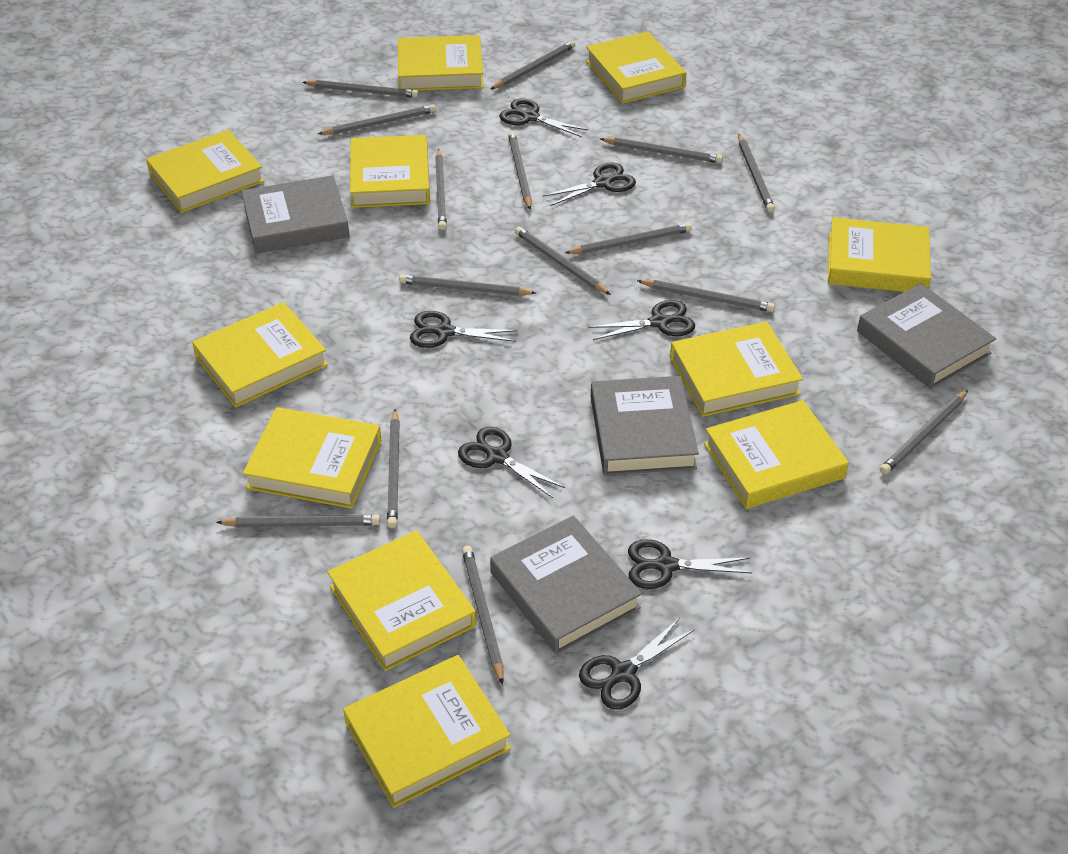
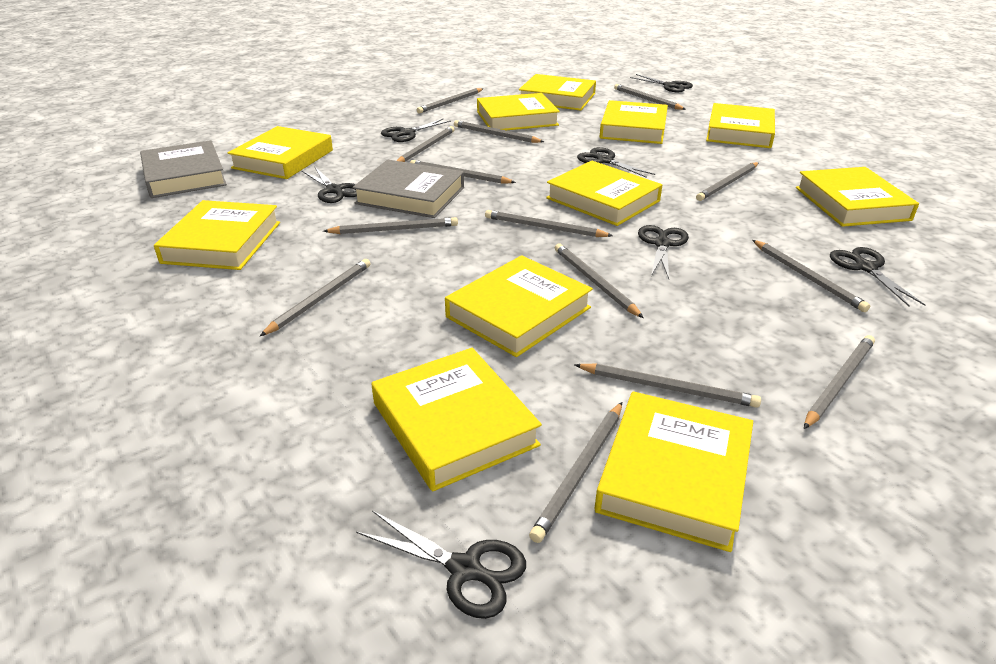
grey book: [242,175,350,253] [490,515,642,654] [591,376,699,475] [857,283,996,389] = 4 -> [140,140,227,198] [353,160,464,218] = 2
grey pencil: [216,515,380,527] [303,80,419,98] [318,104,436,135] [387,409,400,528] [399,275,536,296] [435,149,447,230] [462,546,504,685] [491,41,575,89] [508,131,532,210] [515,226,611,295] [565,223,692,254] [600,137,723,163] [637,280,775,312] [738,134,775,212] [880,390,968,475] = 15 -> [260,259,371,336] [323,217,458,234] [397,126,455,162] [410,160,516,184] [417,88,484,113] [454,120,544,143] [485,210,613,237] [529,402,622,543] [555,244,644,318] [574,364,761,408] [614,84,686,110] [696,162,759,201] [753,240,870,312] [804,335,875,429] = 14

